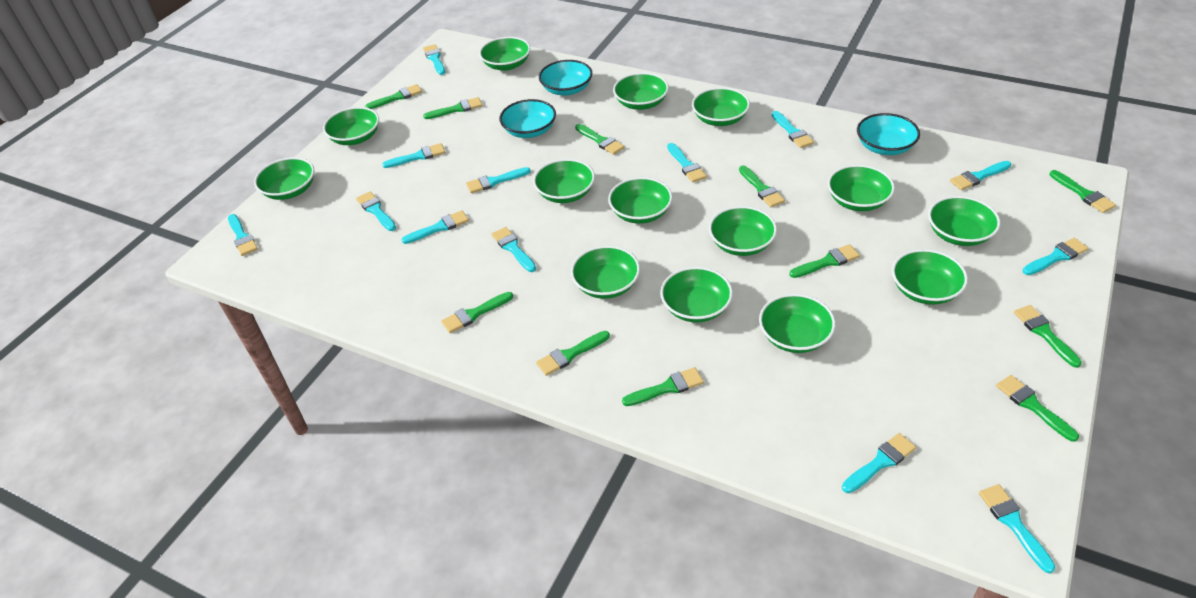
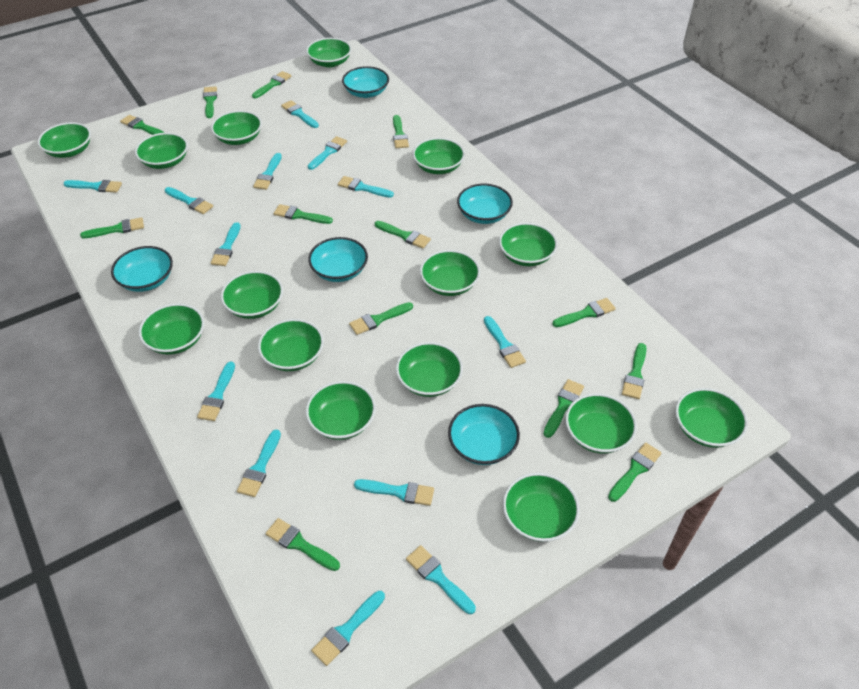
green bowl: [254,157,315,200] [323,107,379,145] [479,37,530,71] [533,159,595,203] [571,246,640,299] [608,177,673,224] [613,72,669,110] [660,267,733,323] [692,87,750,126] [709,206,777,256] [759,294,836,353] [828,165,895,211] [892,249,968,305] [928,196,1000,246] = 14 -> [38,122,91,158] [135,133,188,169] [139,303,204,355] [211,110,262,145] [221,271,283,319] [258,319,324,371] [306,38,351,68] [306,381,376,440] [396,342,463,397] [413,138,465,174] [420,250,480,296] [499,223,557,266] [503,473,580,542] [565,393,637,454] [675,388,748,448] = 15
green brush: [365,84,422,109] [423,97,483,119] [441,292,513,333] [536,331,610,376] [575,124,625,155] [622,367,704,406] [739,165,785,207] [789,244,860,278] [996,375,1079,442] [1014,305,1082,368] [1050,170,1116,213] = 11 -> [80,217,144,238] [120,115,164,135] [203,86,217,118] [252,71,291,98] [266,518,340,571] [274,204,333,224] [349,302,413,335] [375,221,431,249] [393,115,409,148] [544,379,584,438] [552,298,616,327] [608,442,661,502] [622,343,646,399] = 13
turquoise bowl: [499,99,556,138] [539,60,593,96] [857,113,920,155] = 3 -> [111,246,173,292] [308,237,368,282] [342,66,389,98] [448,404,520,465] [457,184,513,224] = 5

